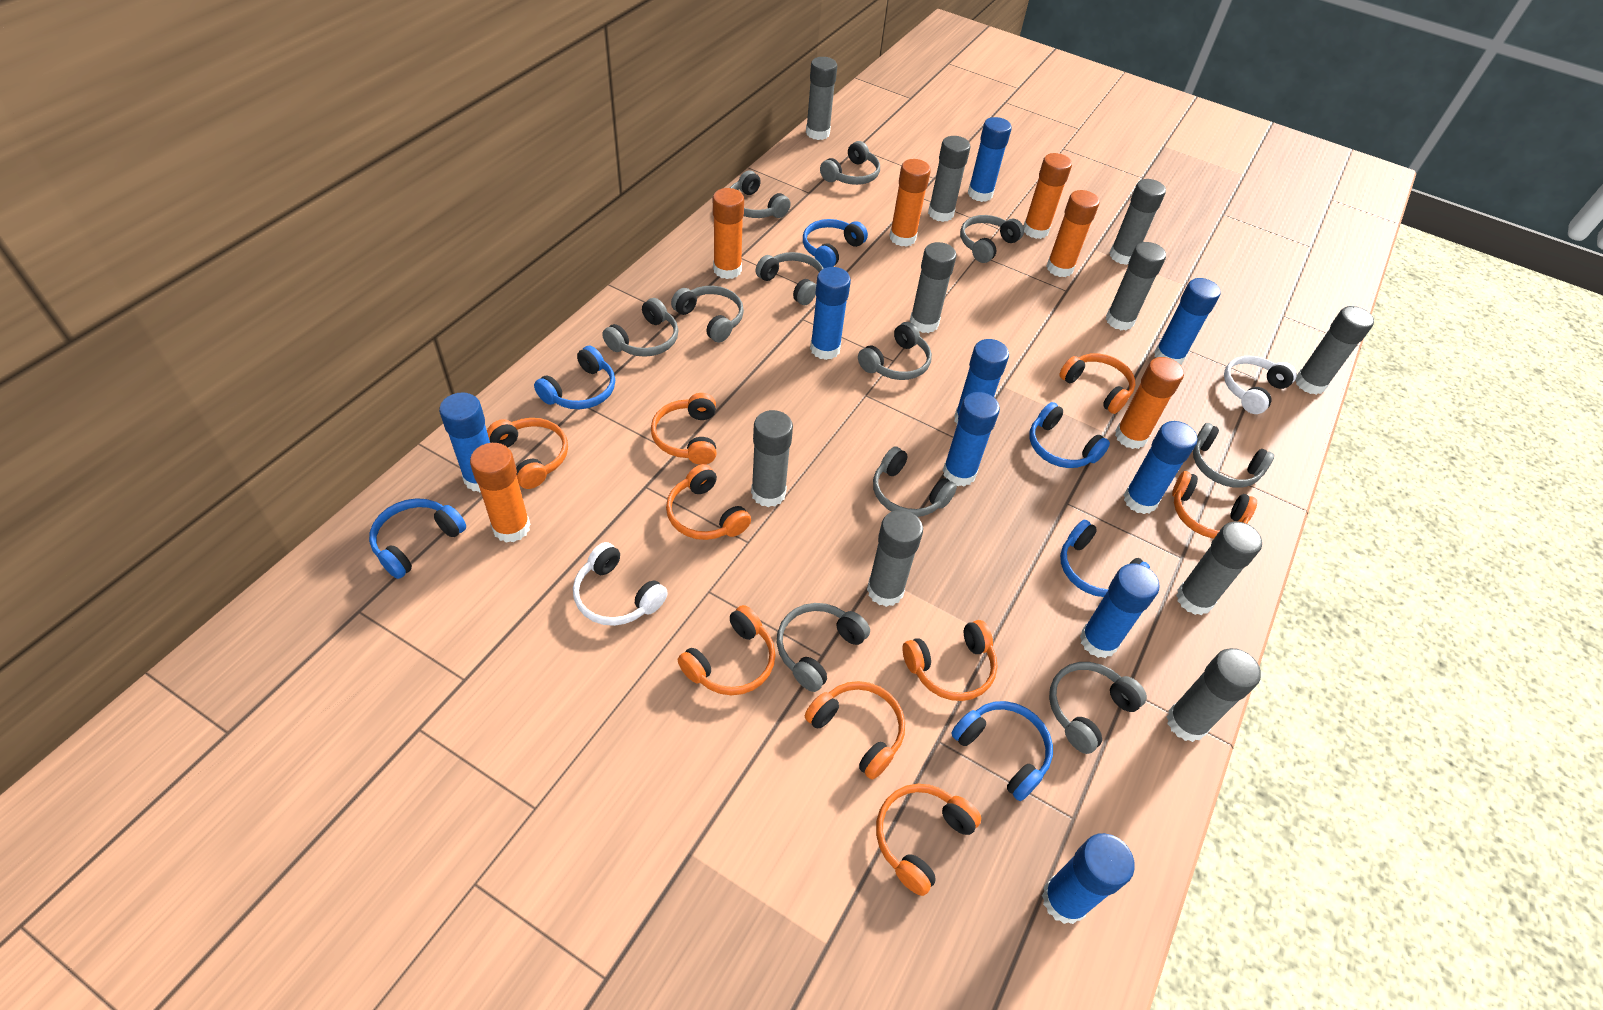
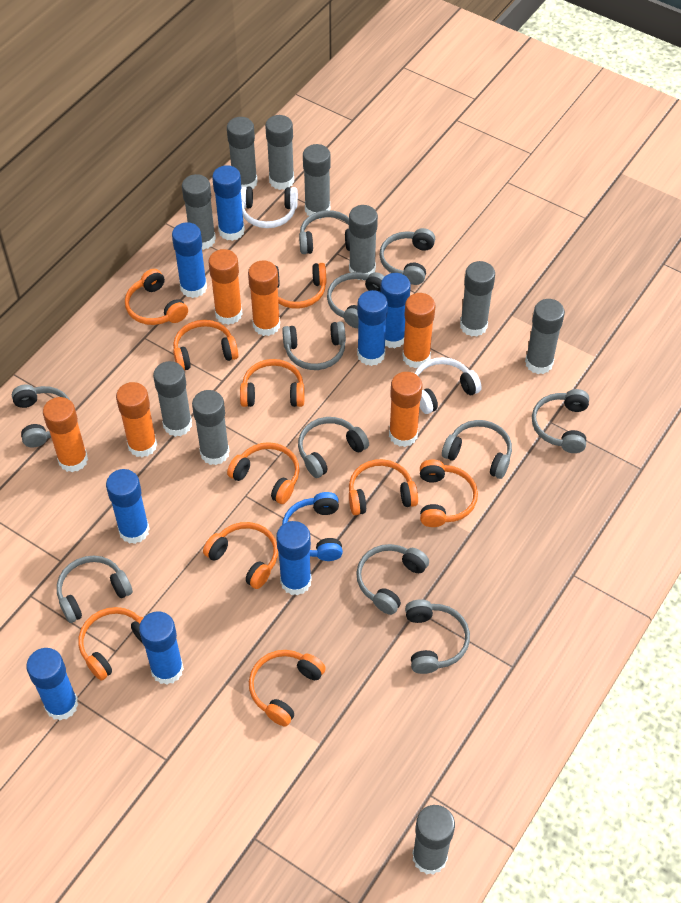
blue glue stick: [439,392,490,492] [810,267,851,360] [943,392,1000,486] [954,339,1009,424] [968,117,1012,202] [1042,833,1135,924] [1080,563,1159,658] [1124,421,1197,514] [1154,278,1221,365] = 9 -> [26,648,78,721] [106,469,150,544] [139,611,184,685] [172,222,207,298] [212,165,245,241] [276,521,312,596] [357,290,388,366] [380,273,411,348] = 8
blue headphones: [369,498,466,579] [534,346,615,409] [803,219,868,268] [951,701,1053,801] [1029,402,1110,468] [1060,520,1150,597] = 6 -> [282,492,343,561] = 1
orange headphones: [487,418,568,489] [651,393,716,465] [666,464,751,540] [678,605,776,695] [805,681,905,780] [876,784,981,896] [903,620,998,701] [1059,353,1135,414] [1172,471,1257,538] = 9 -> [78,607,144,681] [125,269,188,325] [173,320,238,370] [203,522,278,589] [227,442,300,504] [240,359,304,407] [249,650,326,726] [276,263,326,309] [349,459,418,515] [420,459,478,527] = 10

